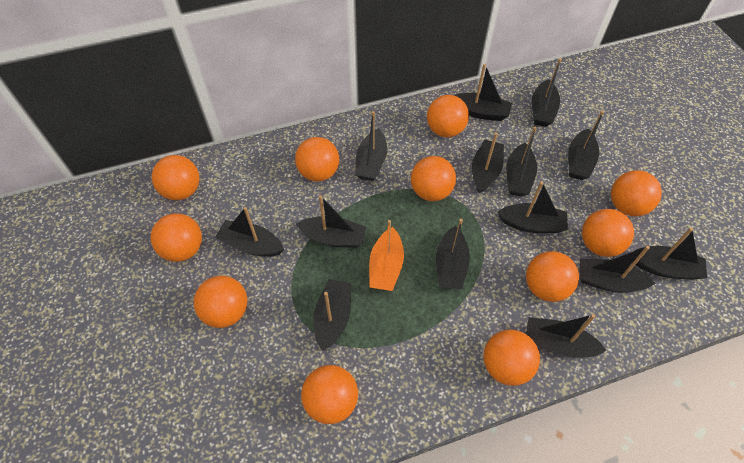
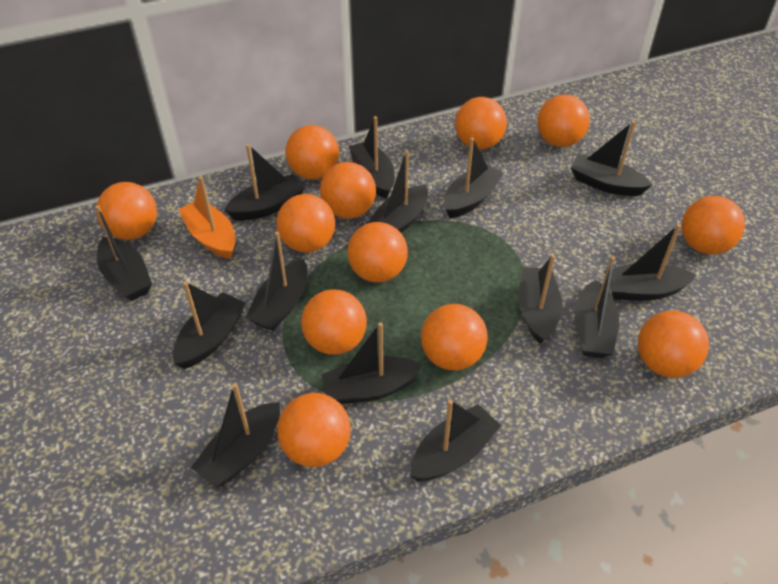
orange ball: [151,213,202,262] [152,155,200,200] [194,276,248,328] [295,137,339,182] [301,365,358,424] [411,156,456,201] [427,95,469,137] [483,329,540,386] [526,251,579,302] [582,209,634,257] [611,170,662,216] = 11 -> [96,182,157,240] [277,194,335,253] [277,393,351,467] [285,125,339,179] [301,290,367,355] [320,162,376,218] [347,222,408,282] [421,304,488,370] [455,97,507,149] [537,95,590,147] [638,311,709,378] [681,196,745,254] = 12

